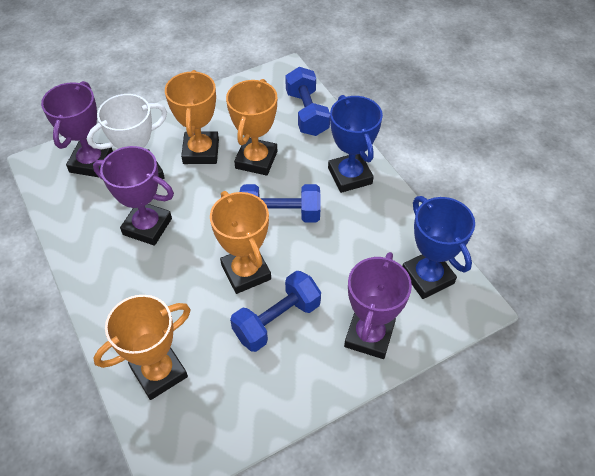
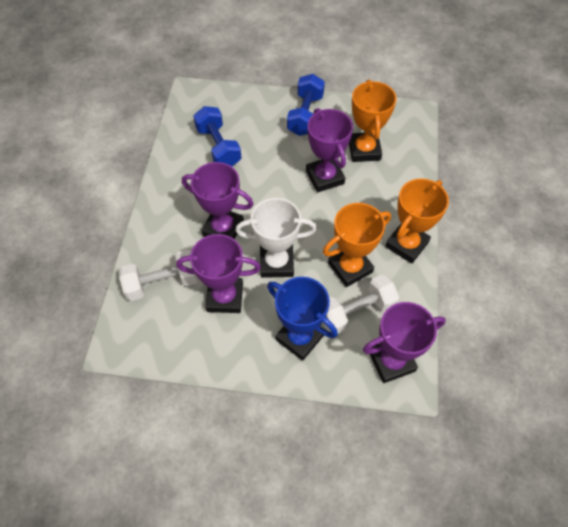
blue dumbbell: [230,271,321,352] [240,184,320,223] [285,67,330,136] = 3 -> [193,106,241,166] [287,74,325,136] = 2
blue trophy: [328,95,383,193] [402,196,475,299] = 2 -> [267,277,338,361] = 1
orange trophy: [94,295,191,400] [165,70,219,164] [210,191,271,294] [226,79,277,176] = 4 -> [323,203,391,287] [349,80,397,162] [385,179,449,264] = 3
purple trophy: [41,81,113,177] [93,146,174,246] [344,252,412,359] = 3 -> [176,234,261,313] [182,162,253,239] [306,108,353,192] [363,302,446,383] = 4
white dumbbell: none = 0 -> [119,249,199,301] [323,275,400,334] = 2

